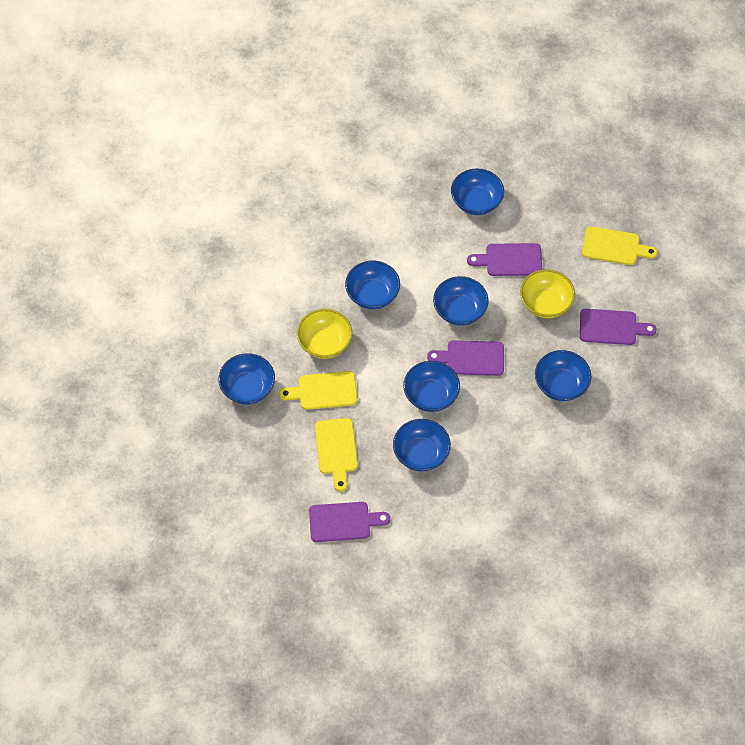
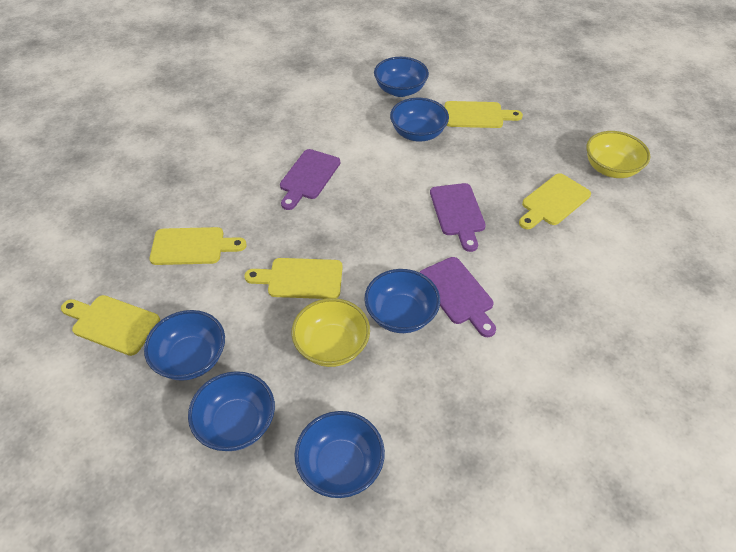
blue bowl: [218,353,275,404] [345,261,400,309] [393,419,451,472] [403,361,460,412] [433,276,489,326] [451,168,504,215] [535,350,592,401] = 7 -> [144,310,225,381] [188,371,275,451] [294,411,385,498] [364,269,440,333] [374,57,429,97] [390,98,449,142] = 6
purple cutting board: [309,502,390,542] [427,340,504,376] [467,243,542,276] [580,309,657,345] = 4 -> [280,149,340,210] [419,257,496,337] [430,183,486,252] = 3
yellow cutting board: [279,371,358,410] [315,418,358,492] [582,226,658,265] = 3 -> [61,295,160,356] [149,227,247,265] [245,258,343,299] [445,101,523,128] [519,173,591,229] = 5

